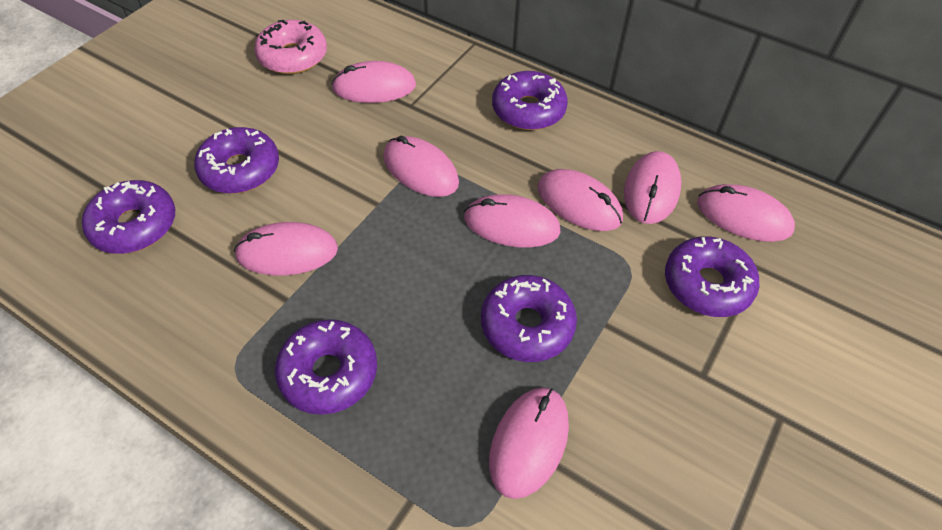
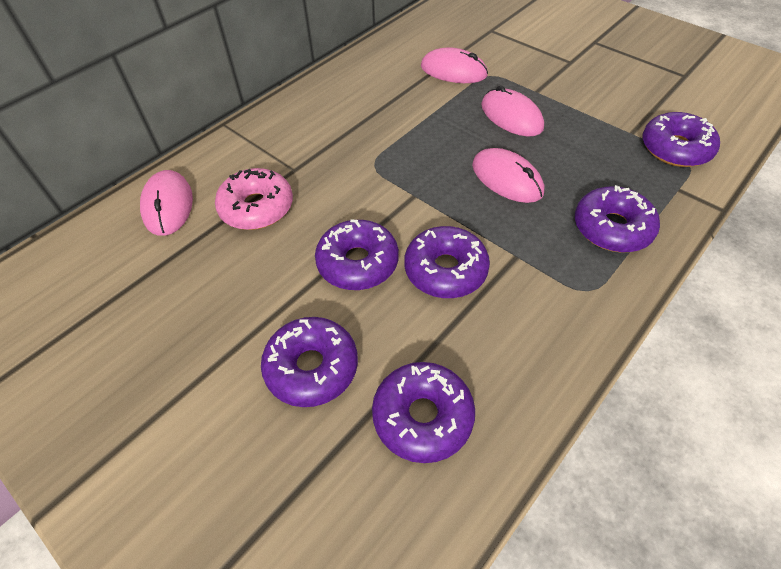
pink mouse: [234,222,338,276] [331,61,416,103] [383,136,459,197] [464,194,561,248] [489,387,569,499] [538,169,623,231] [624,151,682,224] [697,184,795,242] = 8 -> [140,170,193,236] [421,47,488,83] [472,148,544,203] [481,86,544,137] = 4

